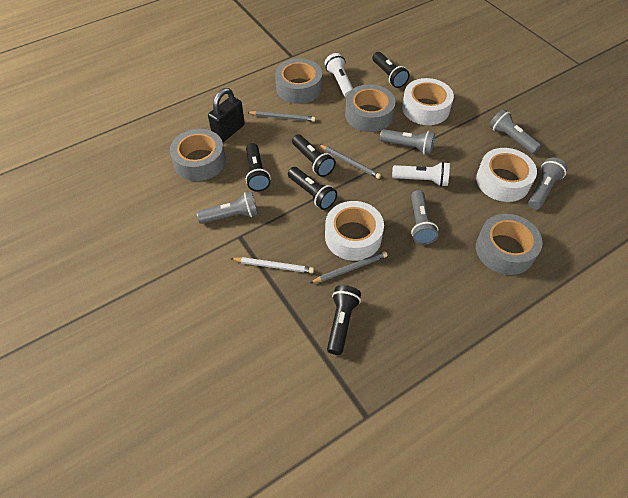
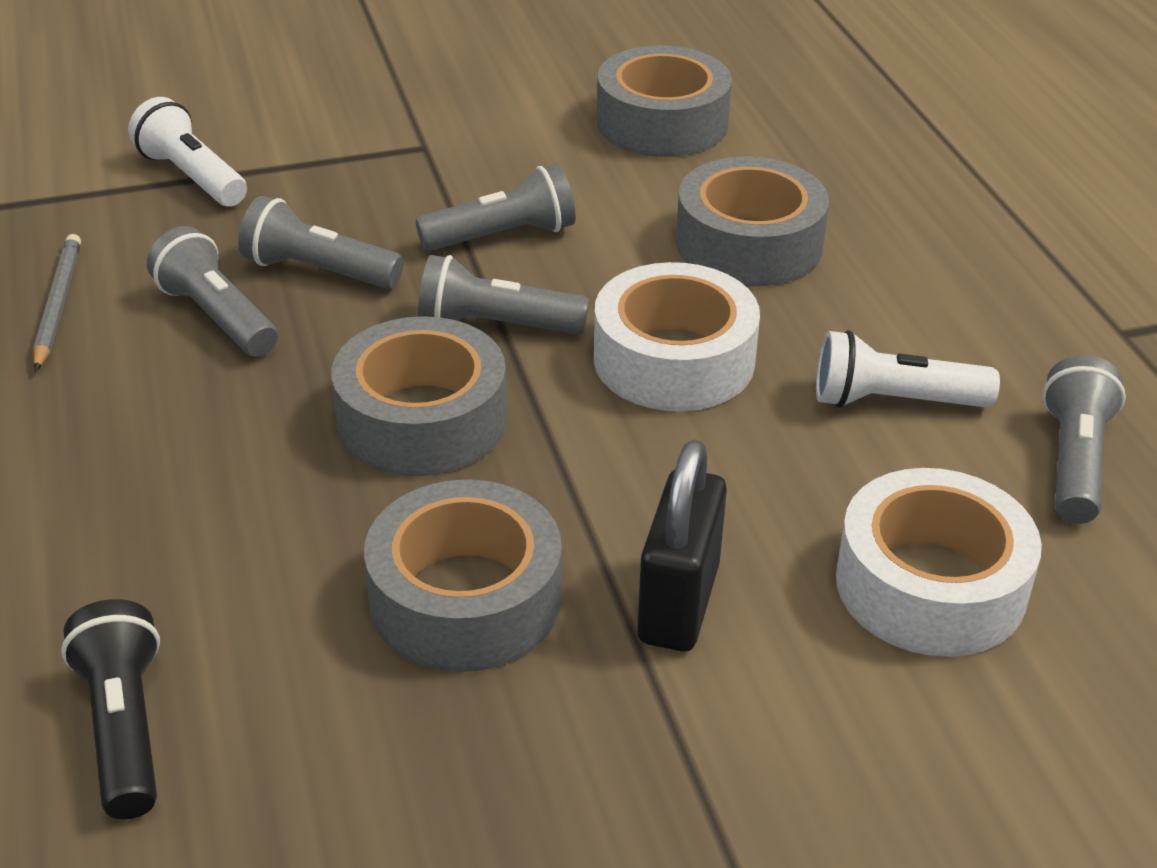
black flashlight: [246,143,271,192] [288,167,337,210] [292,134,336,177] [327,285,361,355] [372,52,410,88] = 5 -> [61,599,160,819] = 1
grey pencil: [247,111,316,122] [310,251,388,283] [319,144,381,179] = 3 -> [33,234,81,371] = 1
white pencil: [230,257,314,273] = 1 -> none = 0
white tape: [325,201,384,261] [402,78,454,125] [476,148,537,202] = 3 -> [594,262,760,411] [836,468,1042,657] = 2

